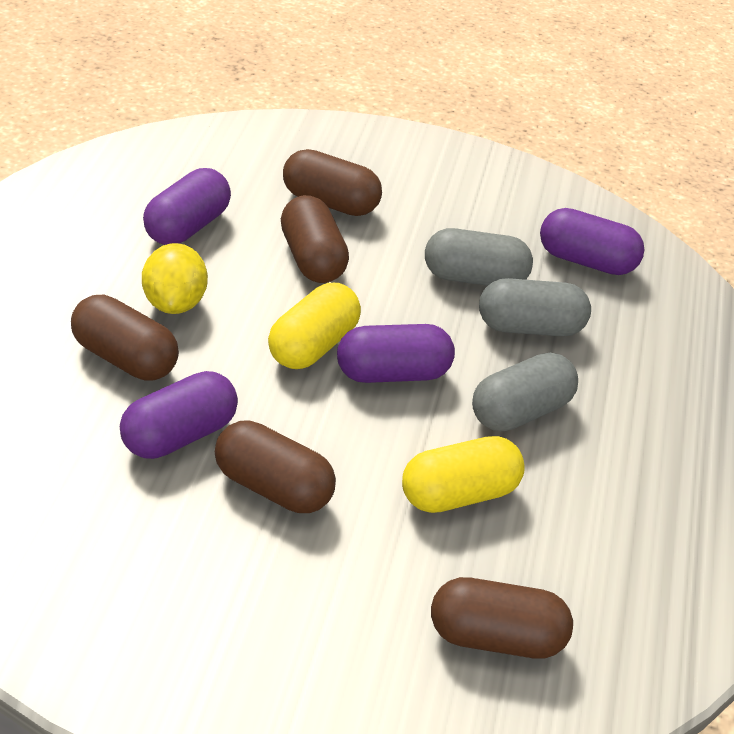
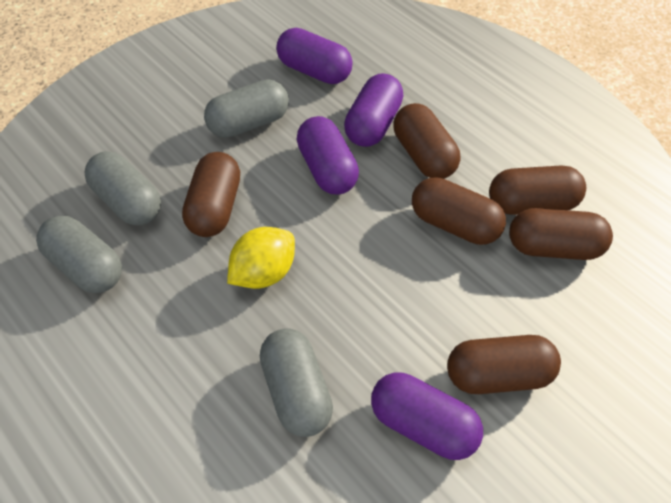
brown capsule: [71,295,179,381] [215,420,336,513] [281,195,349,283] [283,149,382,216] [431,577,573,659] = 5 -> [182,152,240,237] [393,103,460,179] [412,177,506,245] [447,335,561,394] [489,165,586,215] [509,208,613,260] = 6
grey capsule: [425,228,533,286] [472,353,578,431] [479,278,591,336] = 3 -> [36,216,122,293] [85,151,161,225] [204,79,289,138] [260,328,333,437] = 4
yellow capsule: [268,283,361,369] [402,436,525,513] = 2 -> none = 0

